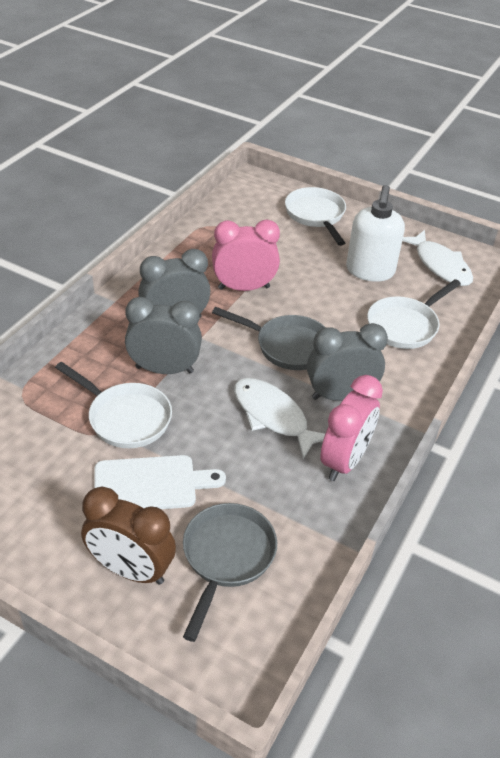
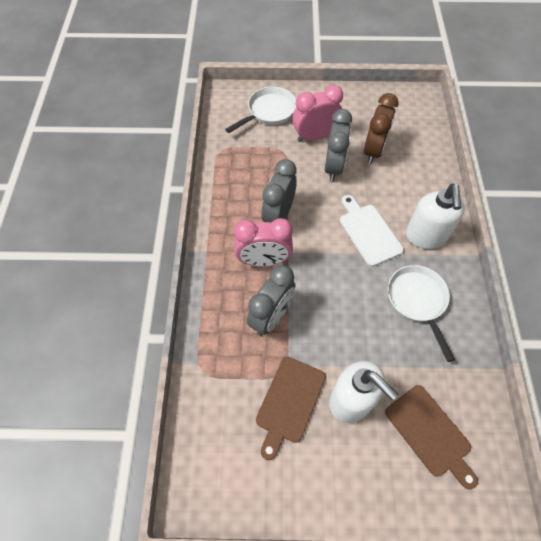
brown cutting board: none = 0 -> [256,357,326,460] [385,385,478,489] = 2
grey pan: [183,503,277,642] [212,307,325,370] = 2 -> none = 0
white fish: [234,378,325,459] [402,230,473,286] = 2 -> none = 0
white pan: [55,362,172,448] [285,187,346,246] [367,279,461,349] = 3 -> [225,86,296,133] [388,265,455,362] = 2
white soap dispenser: [346,185,405,282] = 1 -> [329,361,398,423] [406,183,465,249] = 2

